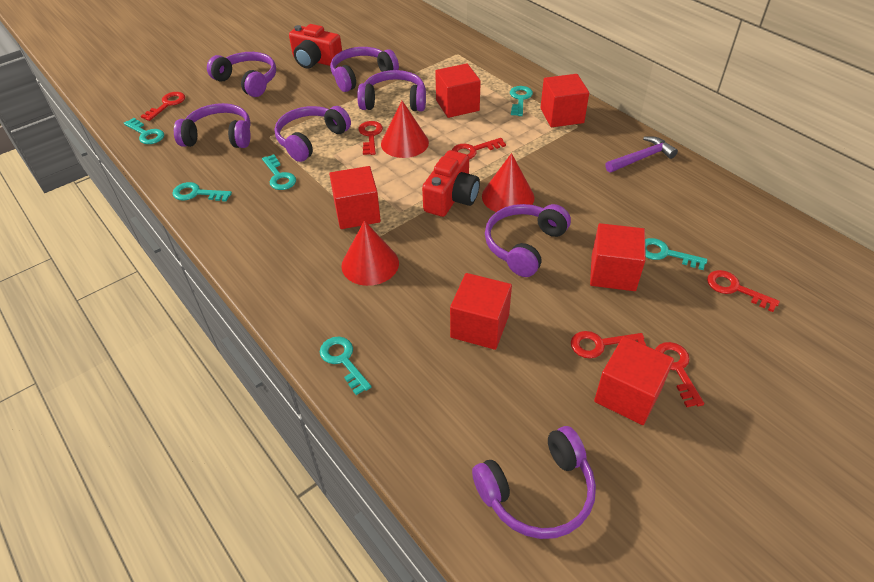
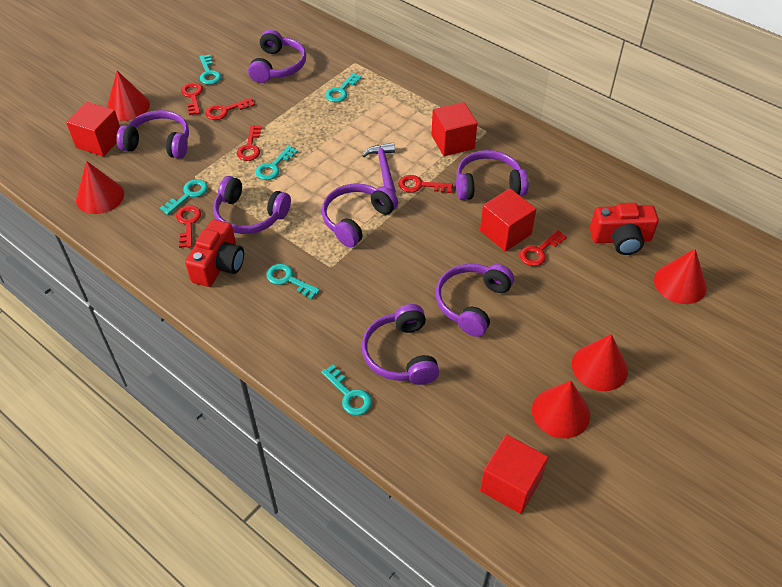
red cone: [341,221,399,286] [381,101,429,158] [482,153,534,212] = 3 -> [76,161,124,214] [107,71,150,121] [532,381,590,438] [572,334,628,391] [654,249,707,304] = 5
red cube: [329,166,381,229] [435,63,481,118] [450,273,512,350] [540,74,589,127] [590,223,646,291] [594,336,674,425] = 6 -> [66,102,120,157] [431,102,477,156] [480,189,536,252] [480,434,548,514] = 4

